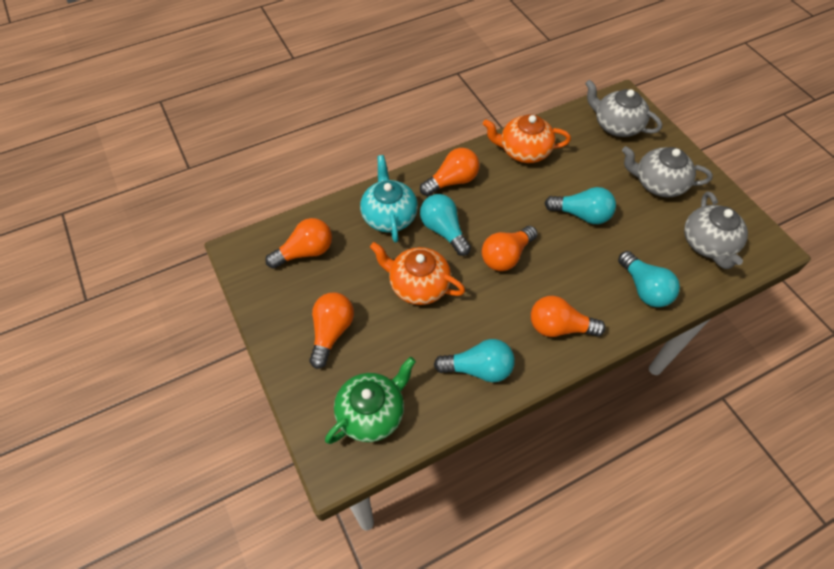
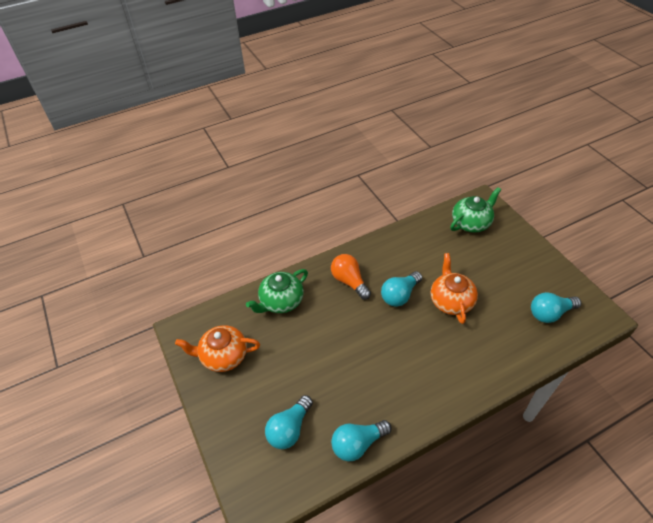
green teapot: [325,357,416,444] = 1 -> [246,269,308,313] [450,187,501,233] = 2
grey teapot: [585,80,662,137] [622,146,713,197] [684,192,748,269] = 3 -> none = 0
orange light bulb: [265,218,332,269] [309,293,354,369] [420,148,479,196] [482,226,537,271] [531,296,606,337] = 5 -> [331,254,371,299] = 1
turquoise teapot: [360,155,418,243] = 1 -> none = 0

